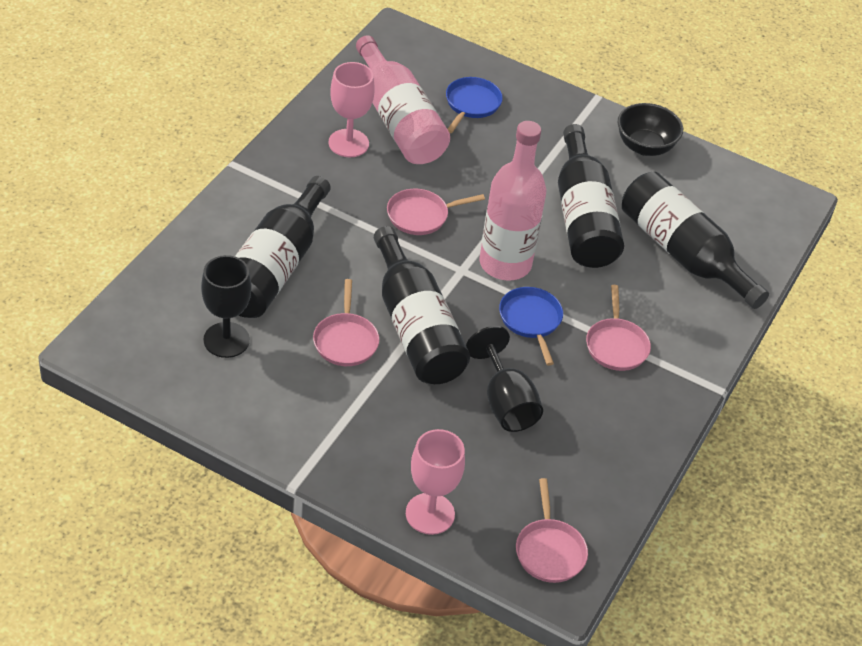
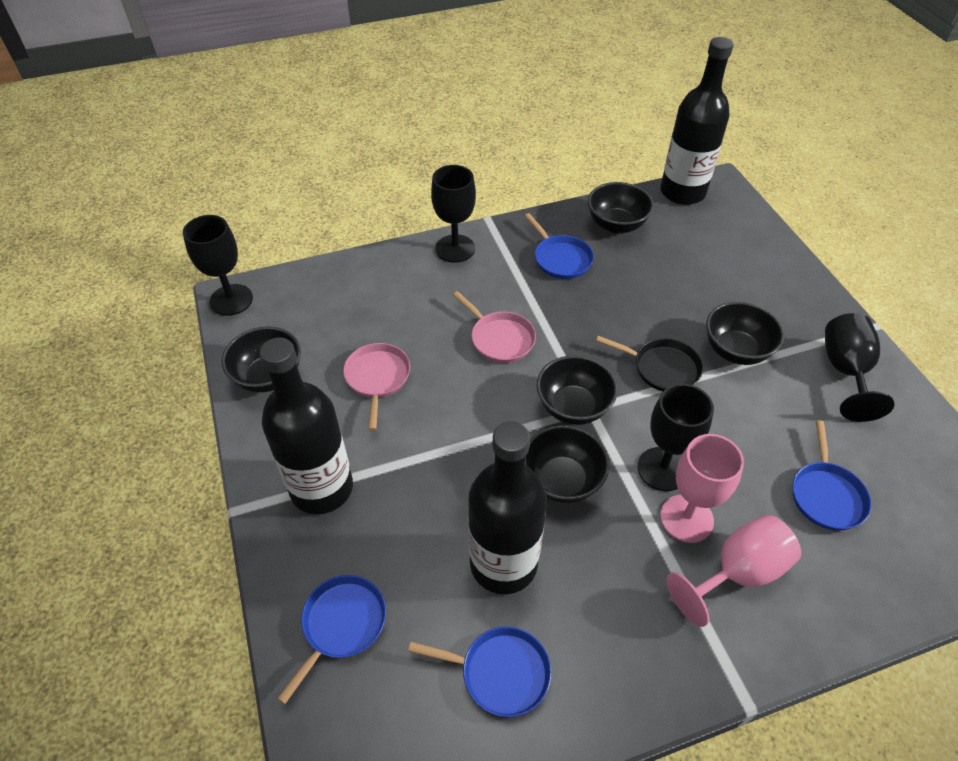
black bottle: [235,176,331,318] [374,226,470,384] [558,124,624,268] [622,172,769,309] = 4 -> [259,337,353,514] [468,421,547,594] [660,37,733,205] = 3
black bowl: [618,103,683,156] = 1 -> [221,326,301,393] [525,425,610,503] [537,355,618,425] [588,182,654,234] [706,302,784,365] = 5
black goblet: [201,255,251,358] [466,326,543,432] = 2 -> [183,215,253,316] [431,165,476,263] [638,384,714,491] [825,313,894,422] = 4
black pan: none = 0 -> [596,336,703,391] = 1
blue pan: [446,77,503,133] [499,287,563,366] = 2 -> [277,575,386,704] [408,626,551,717] [525,213,594,279] [792,420,871,531] = 4
pink bottle: [356,35,450,164] [479,121,546,280] = 2 -> none = 0
pink pan: [313,279,379,366] [387,189,485,235] [516,478,588,583] [586,285,651,371] = 4 -> [343,343,410,431] [453,291,536,363] = 2

